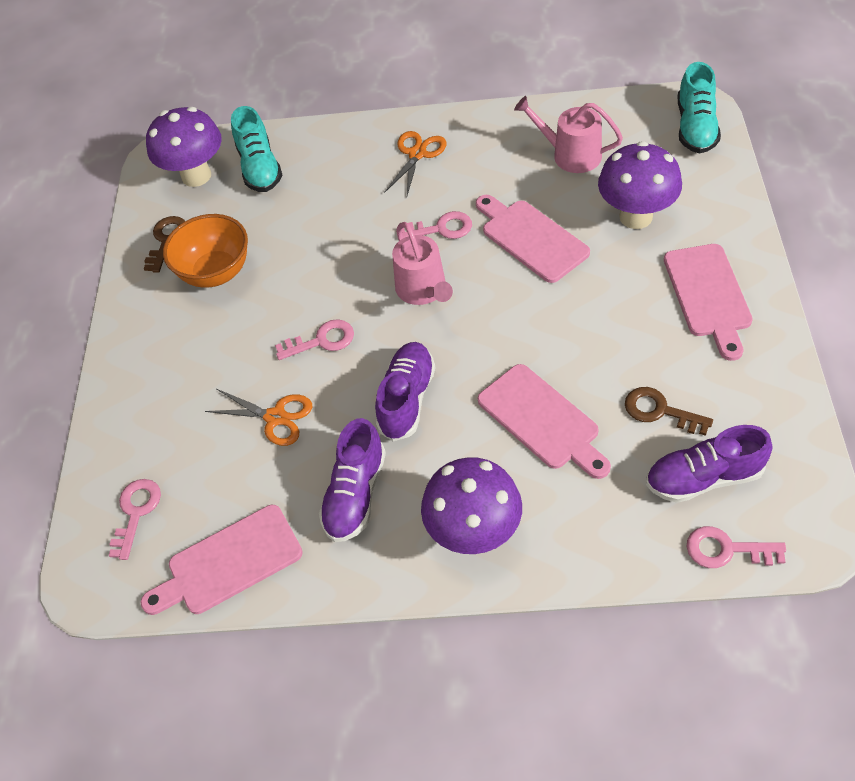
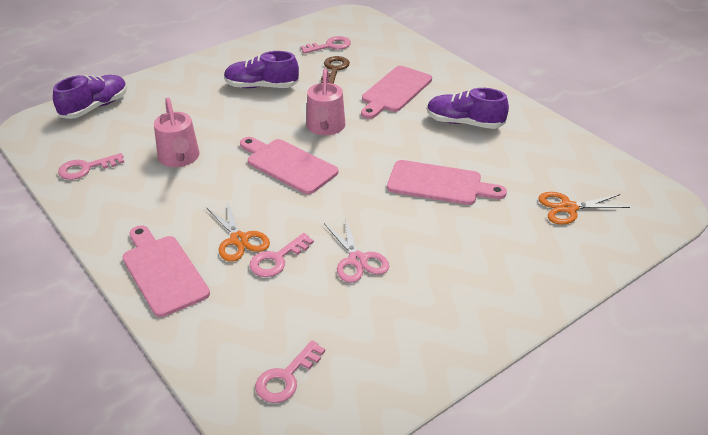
brown key: [144,216,185,273] [625,387,713,436] = 2 -> [321,56,350,84] = 1
orange bowl: [163,214,248,288] = 1 -> none = 0
pink scissors: none = 0 -> [324,217,389,283] = 1
purple mushroom: [146,107,222,187] [421,457,522,554] [598,141,682,229] = 3 -> none = 0
turquoise shoe: [231,106,282,192] [678,62,721,154] = 2 -> none = 0

